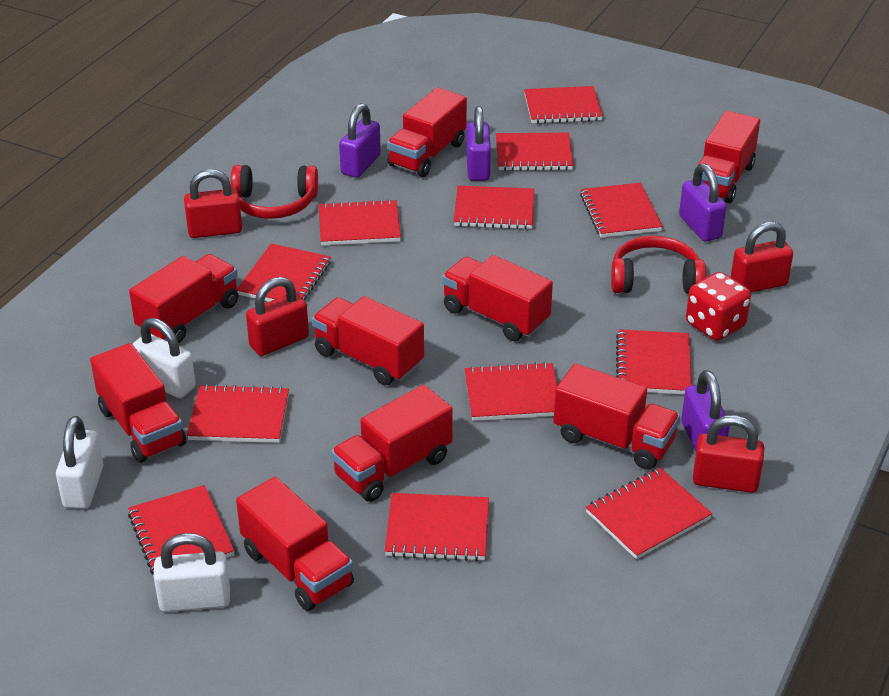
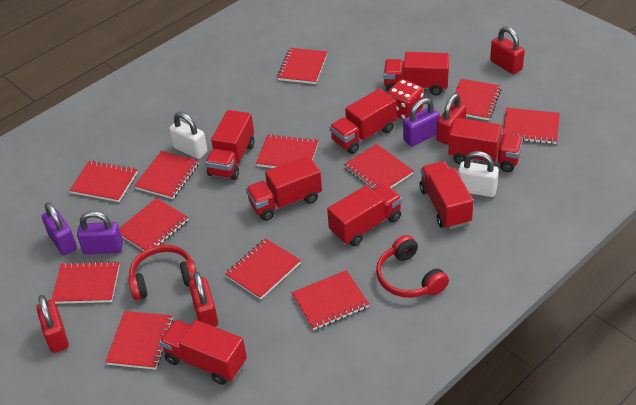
purple padlock: [339,103,381,178] [466,106,491,181] [679,164,726,242] [681,370,730,451] = 4 -> [42,202,77,255] [77,211,123,254] [403,98,440,147] = 3
red truck: [90,343,186,463] [129,254,238,343] [236,477,354,611] [312,296,424,385] [331,385,453,502] [387,87,467,177] [442,255,553,341] [554,364,680,470] [694,111,760,203] = 9 -> [159,320,247,385] [205,110,254,180] [246,155,322,221] [327,183,402,246] [330,88,397,154] [383,52,449,95] [419,161,474,229] [448,117,523,172] = 8
white padlock: [56,416,103,509] [132,318,196,398] [154,533,230,612] = 3 -> [169,112,207,159] [458,151,499,197] = 2

